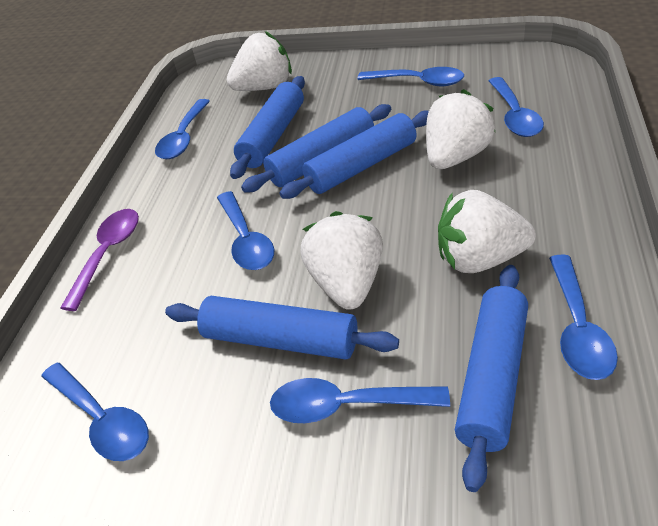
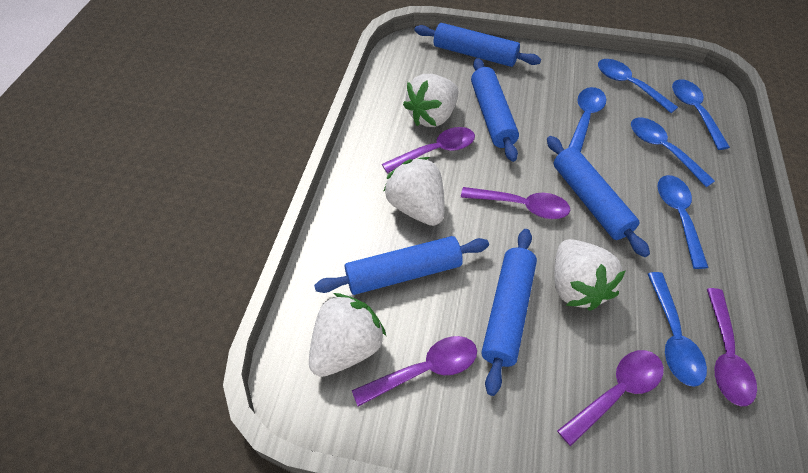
blue spoon: [41,363,149,461] [155,99,210,159] [217,191,274,270] [270,378,450,423] [357,67,464,86] [489,77,544,137] [549,255,618,380] = 7 -> [568,87,606,152] [598,59,678,113] [631,118,715,187] [648,272,707,387] [658,175,709,269] [672,79,730,150] = 6
purple spoon: [60,209,139,311] = 1 -> [352,336,477,407] [382,127,475,173] [461,187,570,219] [557,350,664,446] [707,288,757,406] = 5

